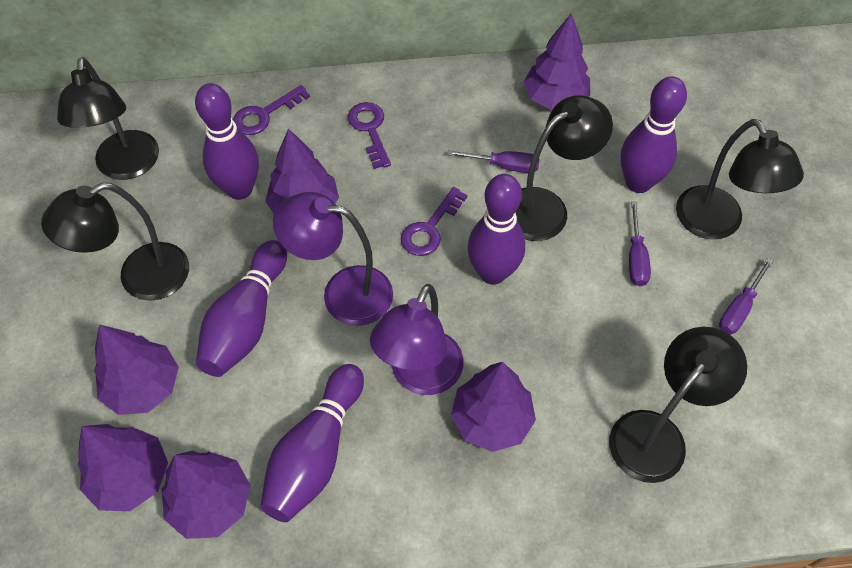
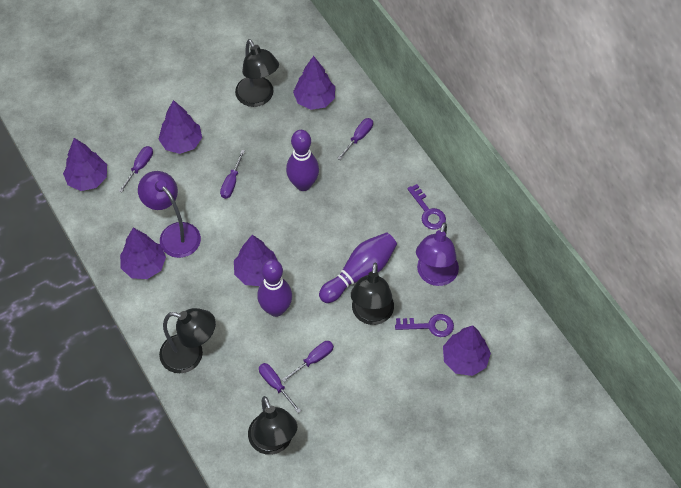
black lamp: [41,183,189,301] [57,57,159,180] [515,95,613,241] [609,327,747,483] [676,119,804,239] = 5 -> [159,308,216,373] [235,39,279,107] [248,396,297,455] [351,262,394,325] = 4
purple bowling pin: [195,83,259,200] [196,240,287,377] [260,364,364,522] [467,174,525,285] [621,76,687,193] = 5 -> [257,259,292,317] [286,130,319,191] [319,232,397,303] = 3
purple key: [233,85,310,135] [348,102,391,169] [401,187,468,256] = 3 -> [395,314,454,337] [407,184,446,230] = 2
purple screwdriver: [447,150,539,173] [629,201,651,286] [719,258,774,335] = 3 -> [119,146,153,192] [220,150,245,199] [259,363,301,413] [282,341,334,382] [337,118,373,160] = 5

